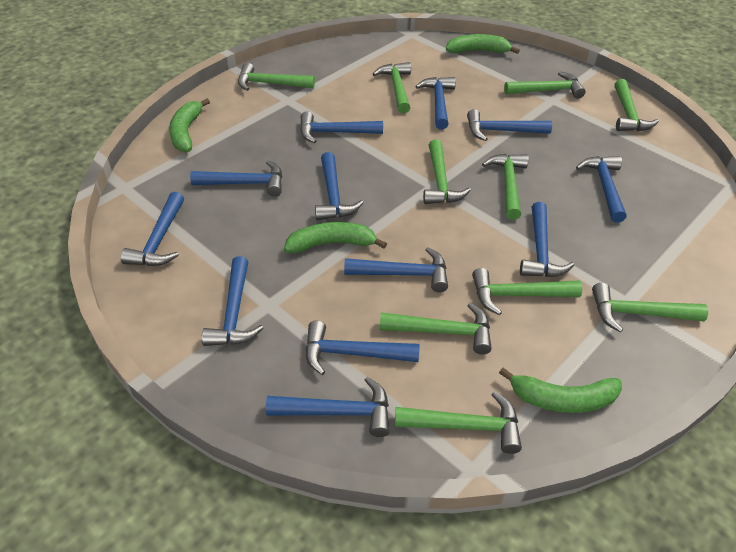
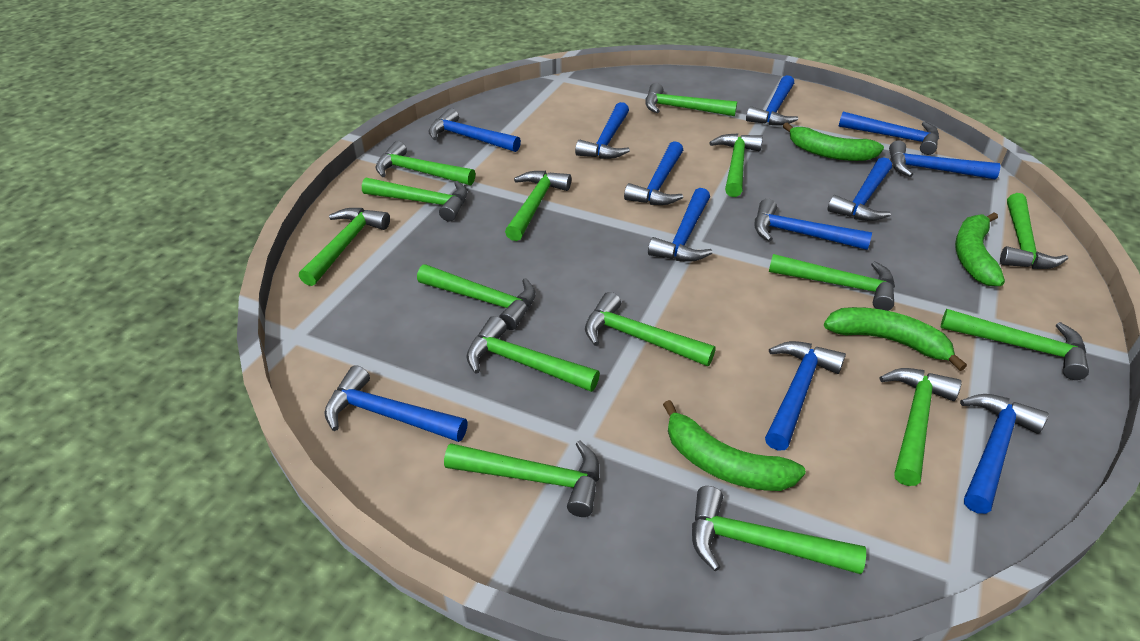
green hammer: [238,63,315,91] [373,62,411,113] [380,303,492,354] [395,391,522,454] [423,140,471,204] [472,268,582,315] [482,154,529,220] [504,71,586,99] [592,283,708,332] [615,79,659,131] = 10 -> [299,208,390,286] [362,177,467,221] [375,141,475,185] [417,264,536,330] [444,440,599,517] [466,316,600,392] [505,171,571,241] [585,292,716,366] [645,83,737,116] [692,486,866,574] [709,133,763,197] [769,254,895,311] [879,368,962,486] [940,309,1089,380] [1000,193,1068,269] = 15

